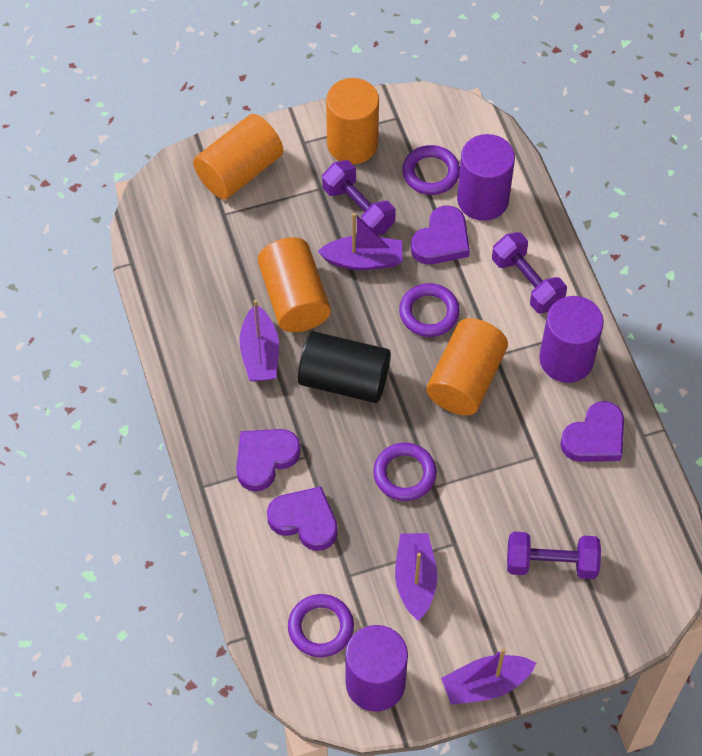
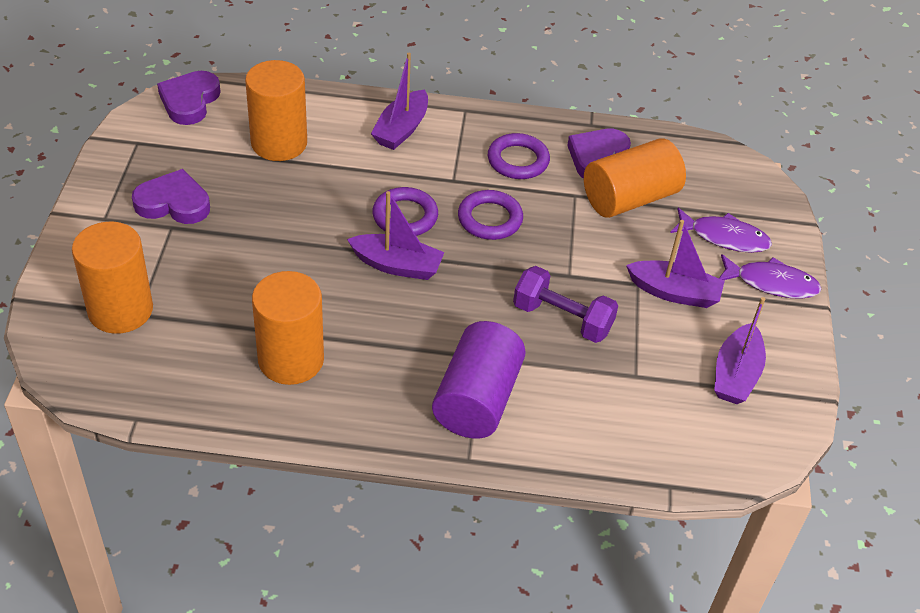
black cylinder: [298,331,391,403] = 1 -> none = 0
purple cylinder: [345,625,408,711] [457,134,515,221] [539,296,604,383] = 3 -> [432,321,526,439] = 1
purple dumbbell: [322,160,396,236] [492,232,567,314] [507,532,601,579] = 3 -> [513,266,618,343] = 1
purple fish: none = 0 -> [670,208,772,253] [719,254,822,299] = 2
purple heart: [236,429,301,492] [267,486,338,551] [411,205,470,264] [560,401,624,462] = 4 -> [132,169,210,224] [157,71,221,125] [567,129,631,179] = 3
purple ring: [288,594,354,657] [373,442,437,501] [399,283,460,337] [402,145,460,195] = 4 -> [372,187,438,236] [458,190,523,240] [488,133,550,179] = 3

